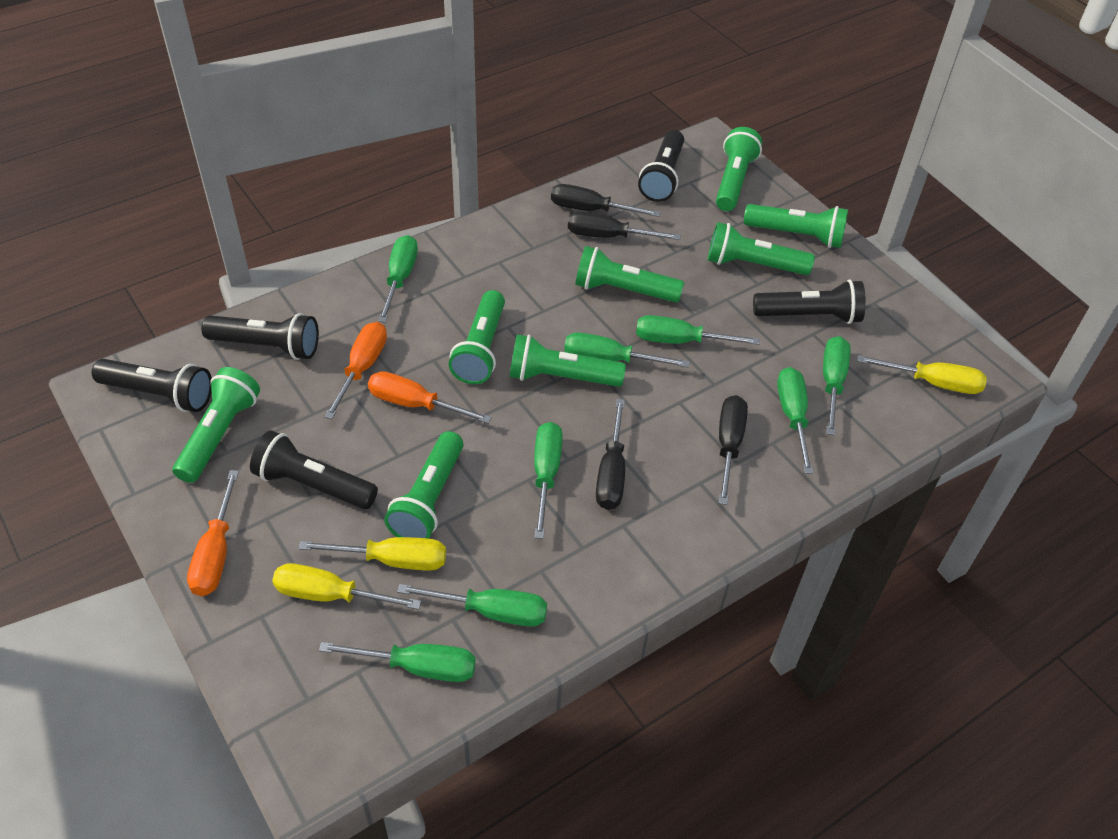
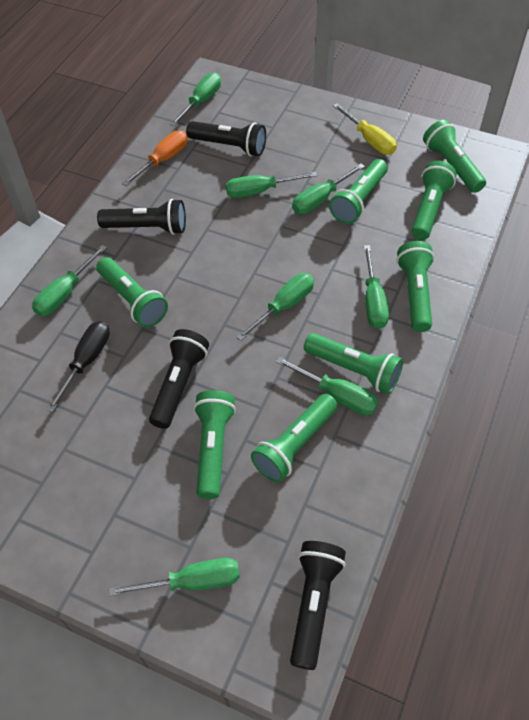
black flashlight: [92,359,212,412] [201,313,319,360] [250,430,378,509] [638,130,684,202] [753,279,866,324] = 5 -> [97,199,186,235] [149,329,209,429] [186,121,266,157] [290,541,346,670] = 4
black screwdriver: [551,184,661,217] [568,212,681,240] [596,399,625,510] [719,395,748,505] = 4 -> [47,321,110,412] = 1
orange screwdriver: [187,470,239,596] [324,322,387,419] [368,371,492,424] = 3 -> [122,130,188,186] = 1
yellow screwdriver: [272,563,422,610] [299,537,446,571] [857,355,987,394] = 3 -> [333,103,397,155] = 1

